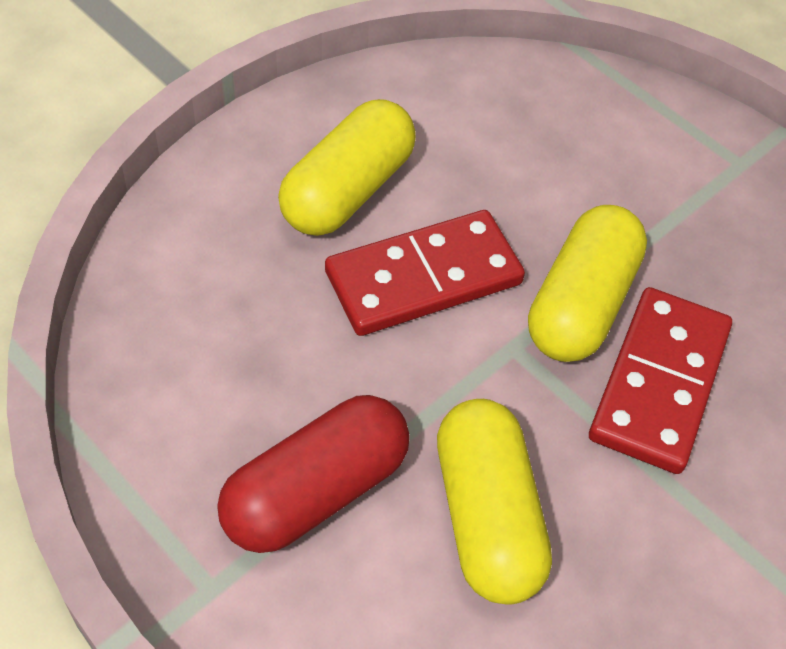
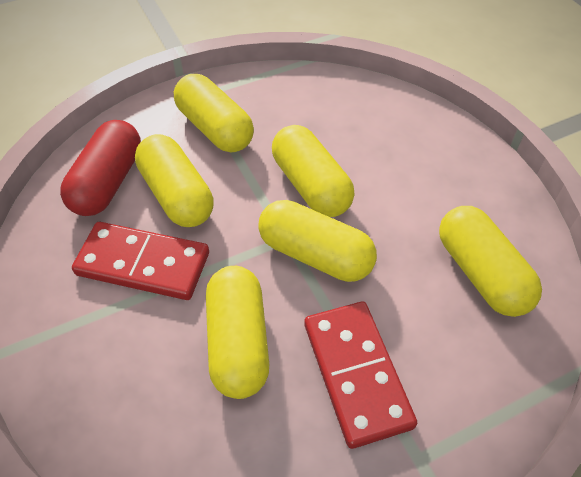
yellow capsule: [278,99,416,236] [437,399,552,605] [528,205,647,362] = 3 -> [135,134,213,227] [174,74,254,152] [206,266,269,399] [258,200,377,282] [272,125,355,217] [439,206,542,317] = 6

